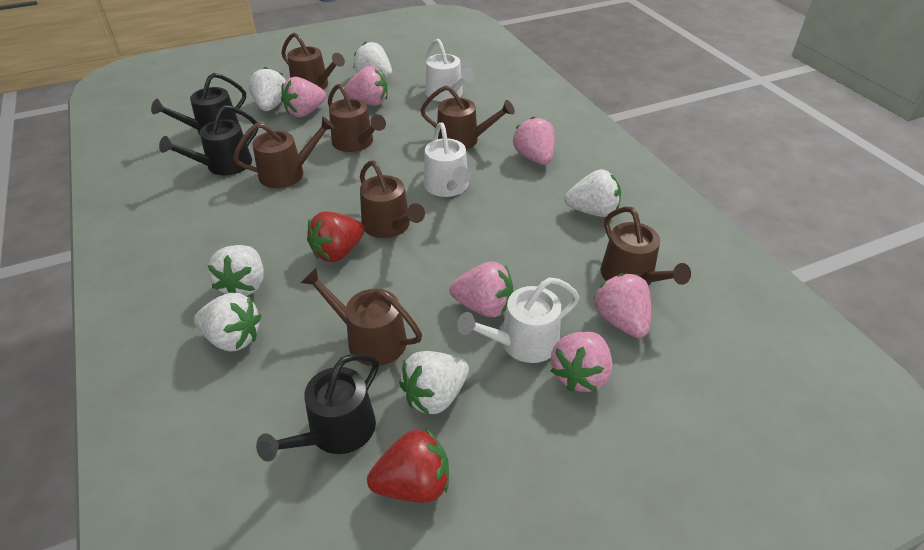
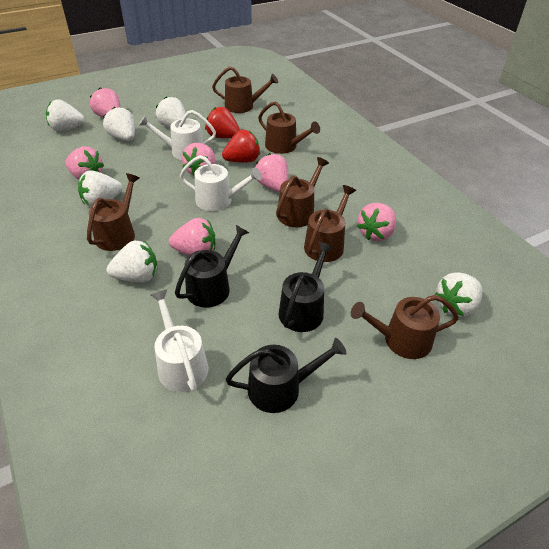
brown watering can: [233,117,335,188] [281,32,345,89] [301,268,422,366] [328,84,386,152] [360,161,425,238] [420,86,515,150] [601,206,691,286] = 7 -> [87,173,140,251] [212,67,278,113] [258,101,320,154] [276,157,329,227] [304,185,356,262] [351,295,459,359] = 6

